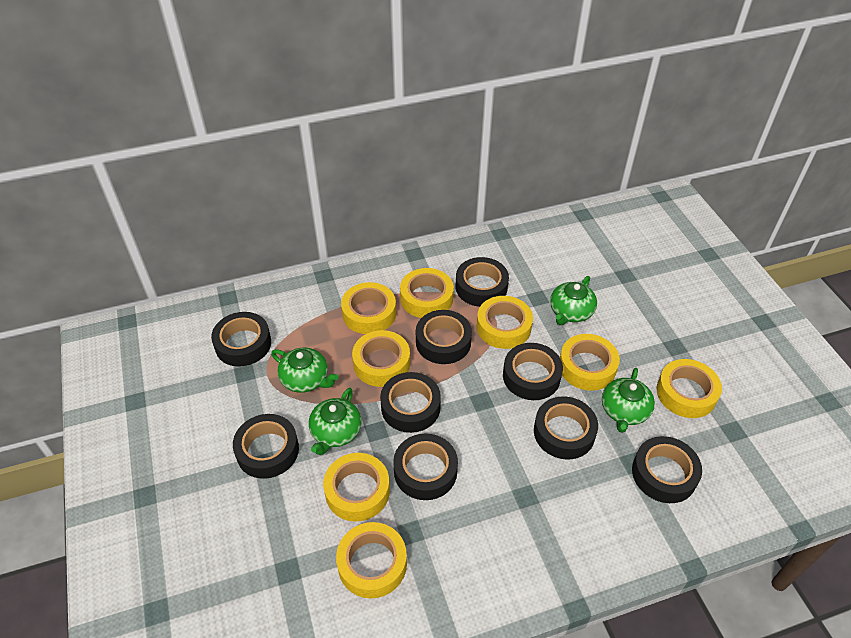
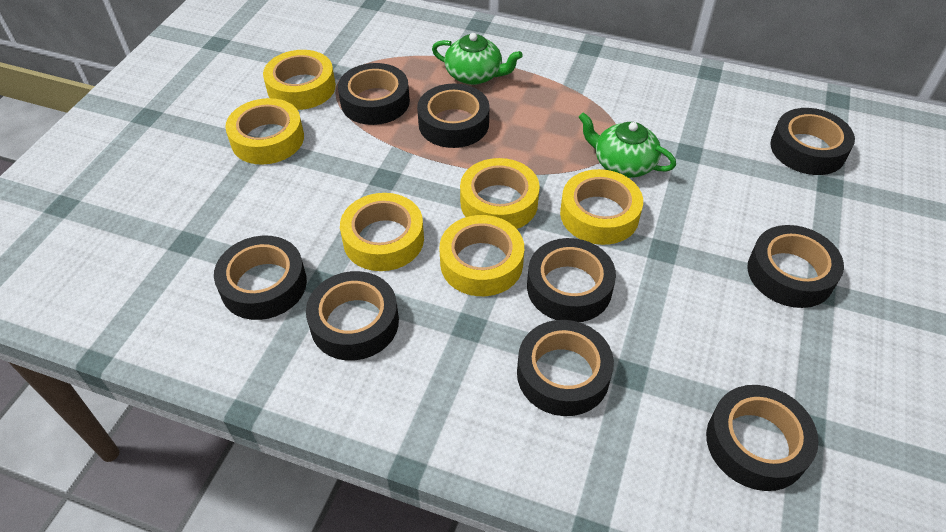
green teapot: [271,348,338,393] [308,388,362,455] [550,276,597,325] [602,368,655,433] = 4 -> [432,33,523,85] [578,112,676,178] = 2
yellow tape: [323,453,390,522] [336,522,407,599] [341,282,396,334] [352,330,410,387] [400,268,454,318] [477,296,533,349] [560,334,620,391] [657,359,722,418] = 8 -> [225,98,304,165] [263,50,336,110] [340,193,424,271] [439,215,524,296] [460,158,540,229] [560,169,643,245] = 6

